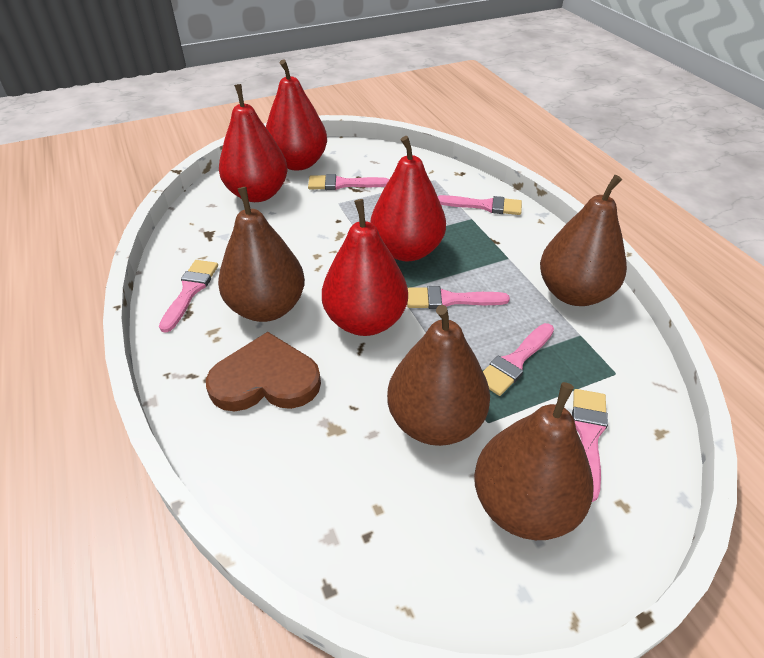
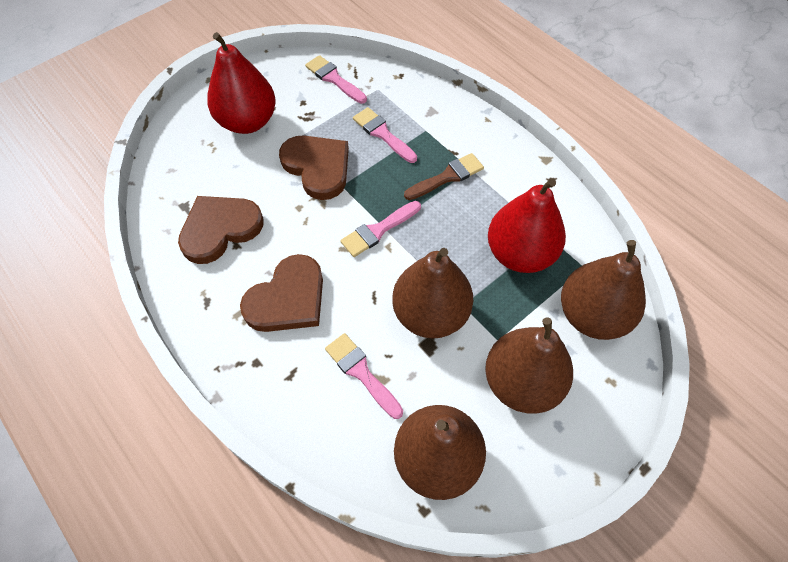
brown brush: none = 0 -> [404,153,484,200] = 1
brown heart: [206,332,321,412] = 1 -> [178,196,264,264] [240,254,323,332] [279,135,349,200] = 3
pink brush: [159,260,218,333] [308,174,389,190] [407,286,510,309] [437,195,522,215] [483,323,554,396] [572,389,608,502] = 6 -> [305,55,367,104] [325,333,403,419] [341,201,421,257] [353,107,417,163] = 4
red pear: [219,84,288,202] [266,59,327,171] [322,199,408,336] [370,136,446,261] = 4 -> [207,32,276,134] [488,178,566,273] = 2

